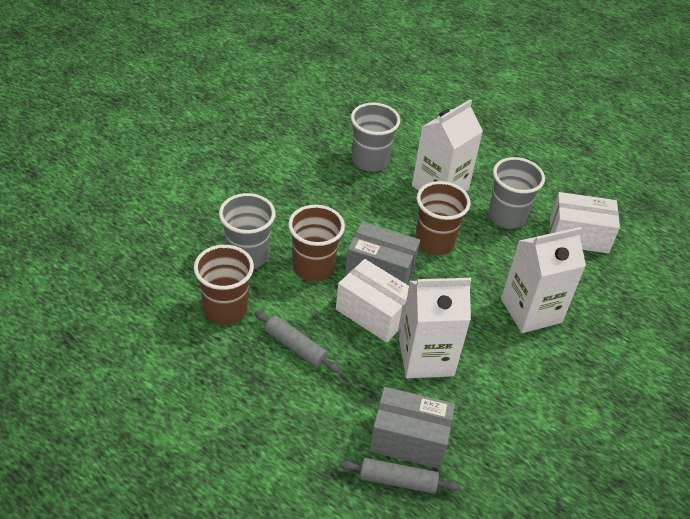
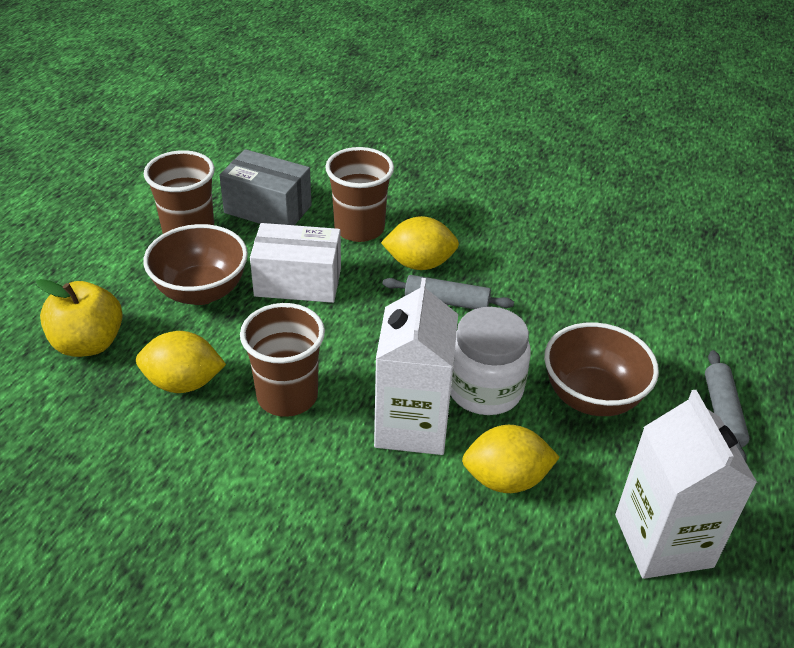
brown bowl: none = 0 -> [143,224,248,305] [544,322,659,416] = 2
grey box: [345,221,420,284] [369,387,455,469] = 2 -> [219,149,312,225] = 1
grey cup: [219,193,275,269] [351,103,400,172] [488,157,545,229] = 3 -> none = 0
white box: [336,259,409,342] [550,192,620,253] = 2 -> [250,223,341,303] = 1
white carton: [399,278,471,378] [412,99,483,191] [501,227,586,333] = 3 -> [374,278,458,455] [615,390,757,579] = 2
white jar: none = 0 -> [450,307,531,415] = 1
yellow apple: none = 0 -> [36,279,123,357] = 1
yellow lemon: none = 0 -> [136,331,226,393] [381,216,459,270] [462,425,560,493] = 3

